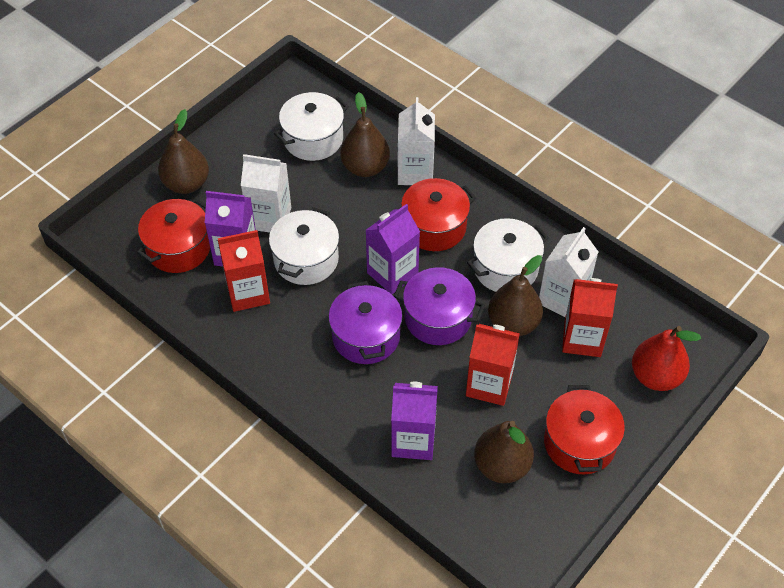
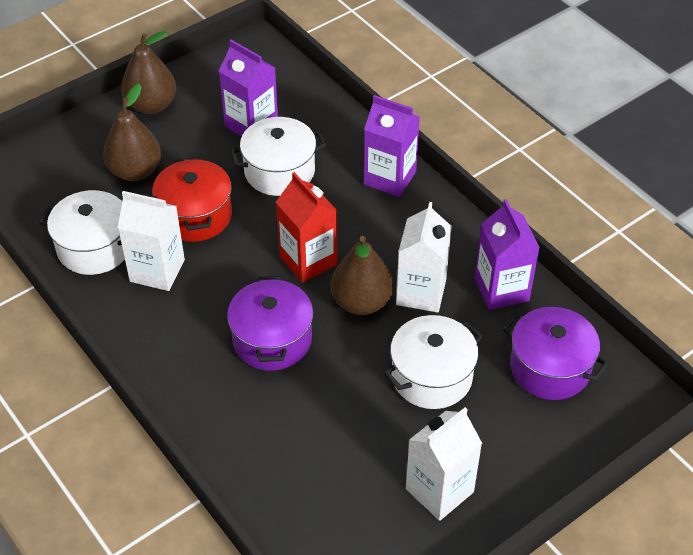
brown pear: [158,109,209,194] [340,92,390,177] [474,421,534,483] [488,255,543,336] = 4 -> [103,84,161,181] [121,31,176,114] [331,236,393,315] = 3
red carton: [218,230,270,312] [466,324,520,406] [562,278,618,357] = 3 -> [276,172,337,283] = 1
red pear: [632,326,701,391] = 1 -> none = 0
red pot: [137,199,210,273] [401,178,476,251] [544,385,625,474] = 3 -> [152,157,232,242] = 1

